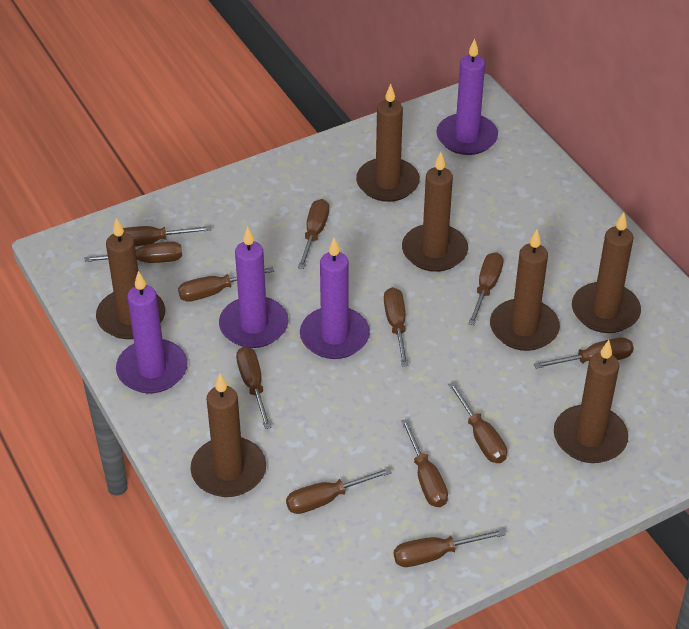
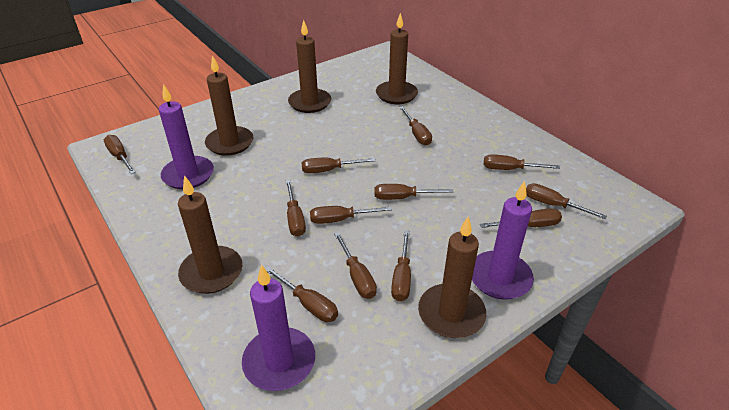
brown candle: [96,218,165,339] [190,374,266,497] [356,84,420,202] [402,152,468,272] [490,230,560,351] [554,340,628,463] [572,212,641,333] = 7 -> [178,175,242,294] [205,55,253,156] [288,20,331,113] [376,13,418,104] [418,216,486,338] = 5
purple candle: [116,271,188,393] [219,226,288,348] [300,238,370,359] [436,38,498,155] = 4 -> [159,84,214,189] [242,265,315,391] [472,181,534,300] = 3

